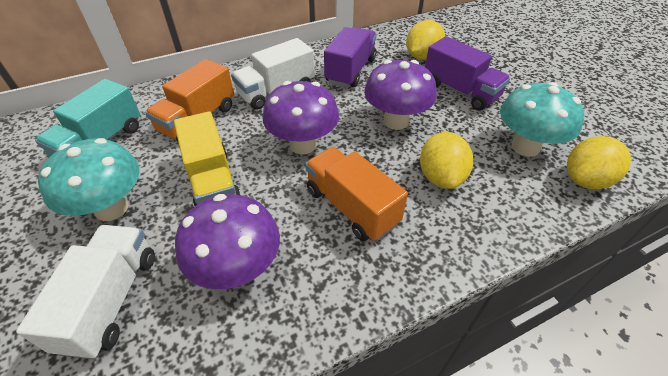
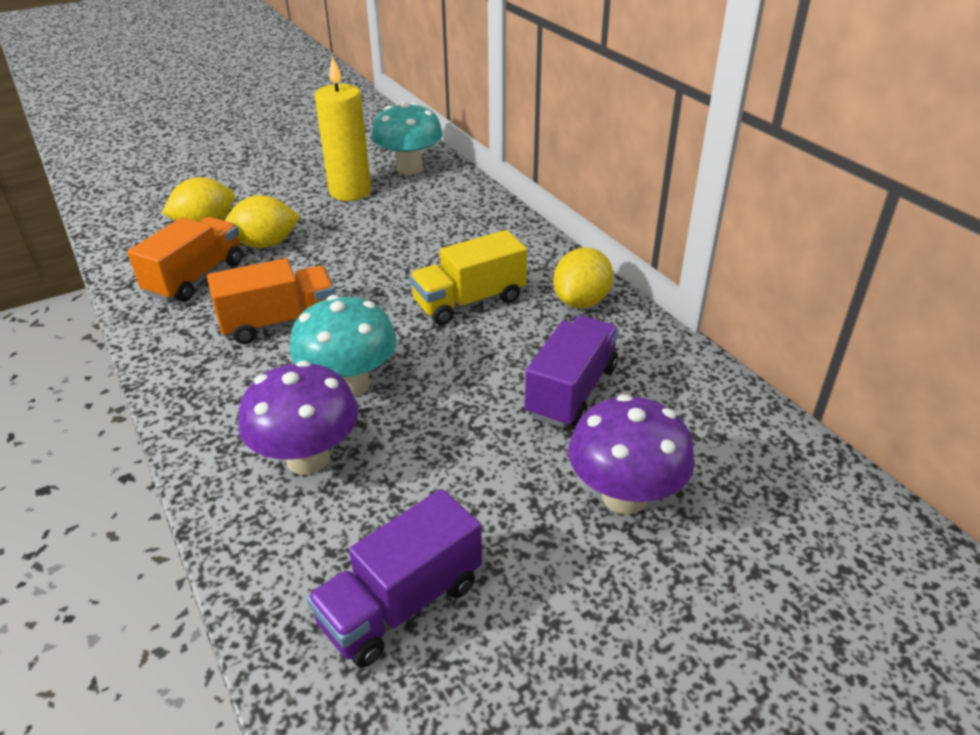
purple mushroom: [175,194,280,289] [262,81,339,154] [364,60,437,130] = 3 -> [238,360,359,475] [568,394,695,515] = 2
turquoise truck: [35,79,140,157] = 1 -> none = 0
white truck: [16,225,155,359] [231,38,315,110] = 2 -> none = 0
yellow candle: none = 0 -> [315,56,371,201] = 1

